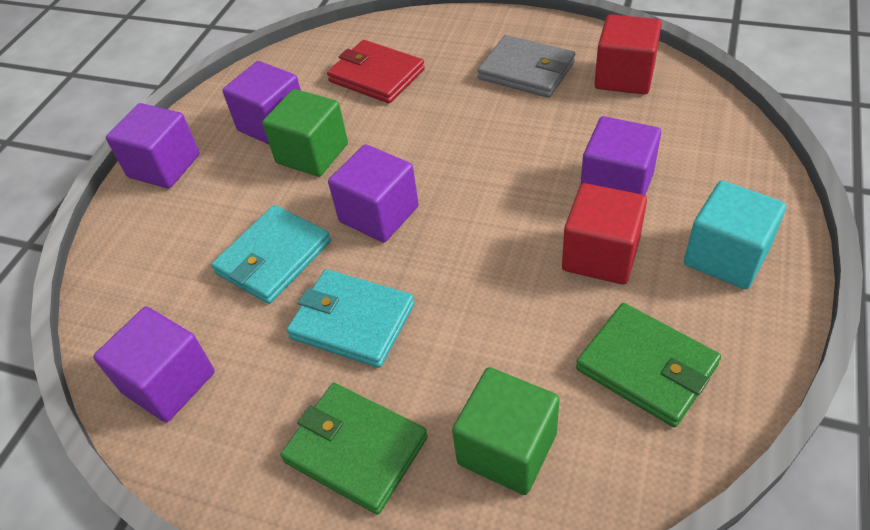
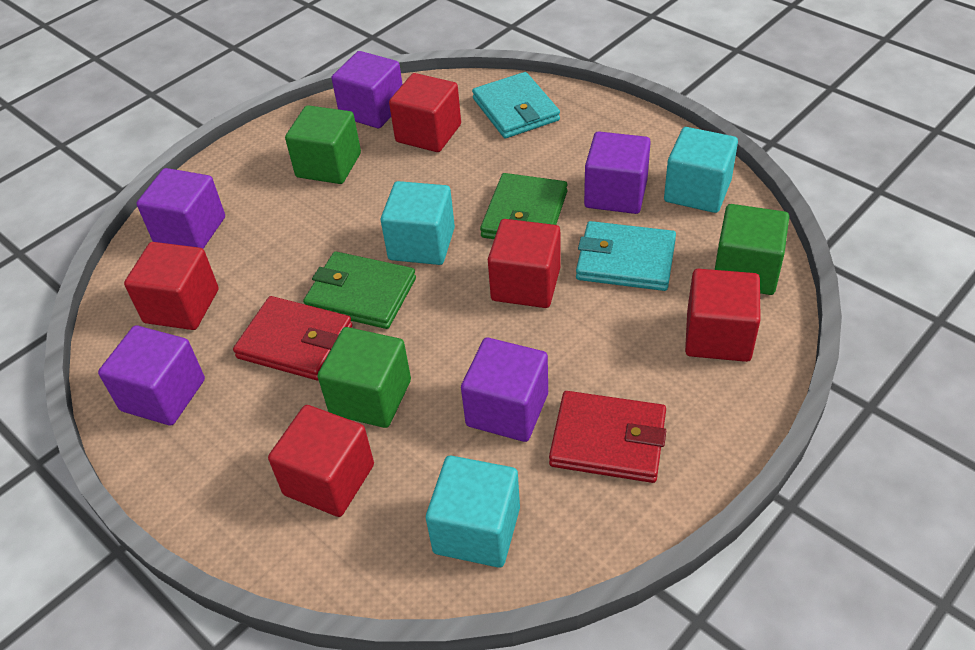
green cube: [262,89,348,177] [452,367,560,495] = 2 -> [285,105,361,184] [318,327,411,428] [715,204,789,295] = 3
grey wallet: [478,35,575,98] = 1 -> none = 0
red cube: [562,183,647,285] [594,14,662,95] = 2 -> [124,242,219,330] [268,405,374,517] [389,73,461,152] [488,219,561,308] [685,269,761,362] = 5
red wallet: [327,40,425,103] = 1 -> [233,296,353,380] [549,391,666,483] = 2
turquoise cube: [684,181,786,289] = 1 -> [381,181,455,265] [426,456,520,568] [664,127,738,213] = 3

